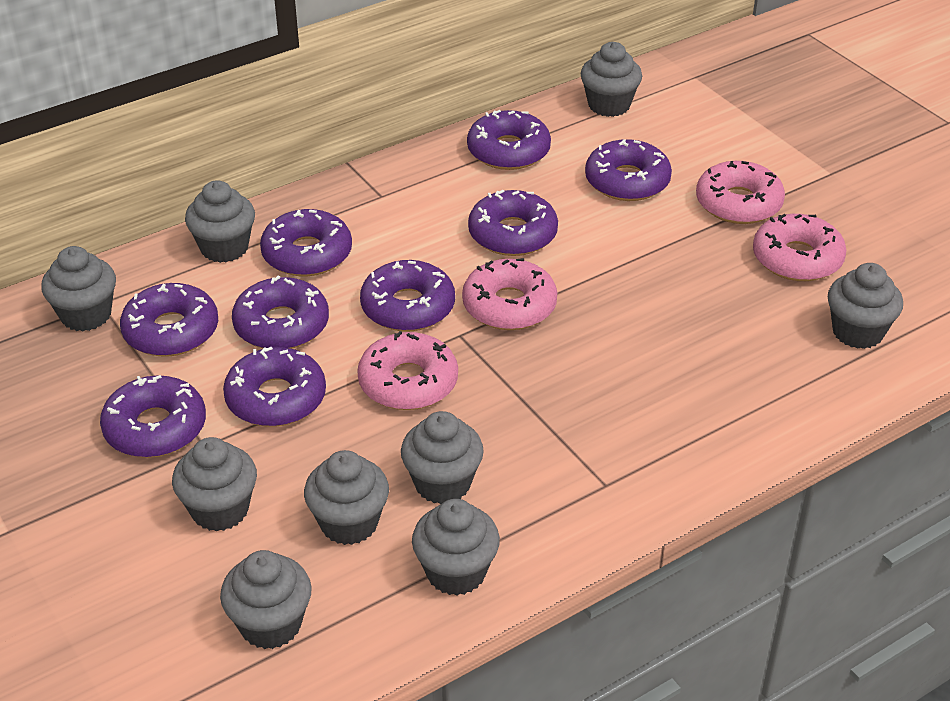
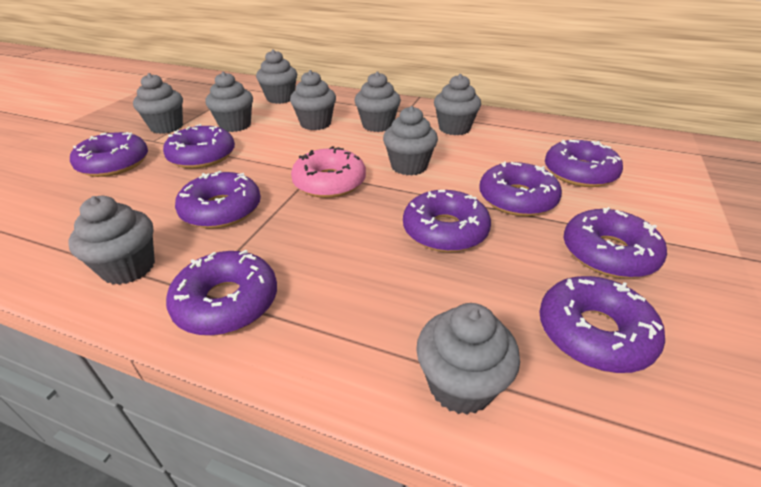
pink donut: [357,331,458,410] [462,258,557,330] [696,161,785,224] [753,214,846,281] = 4 -> [291,146,366,198] = 1

